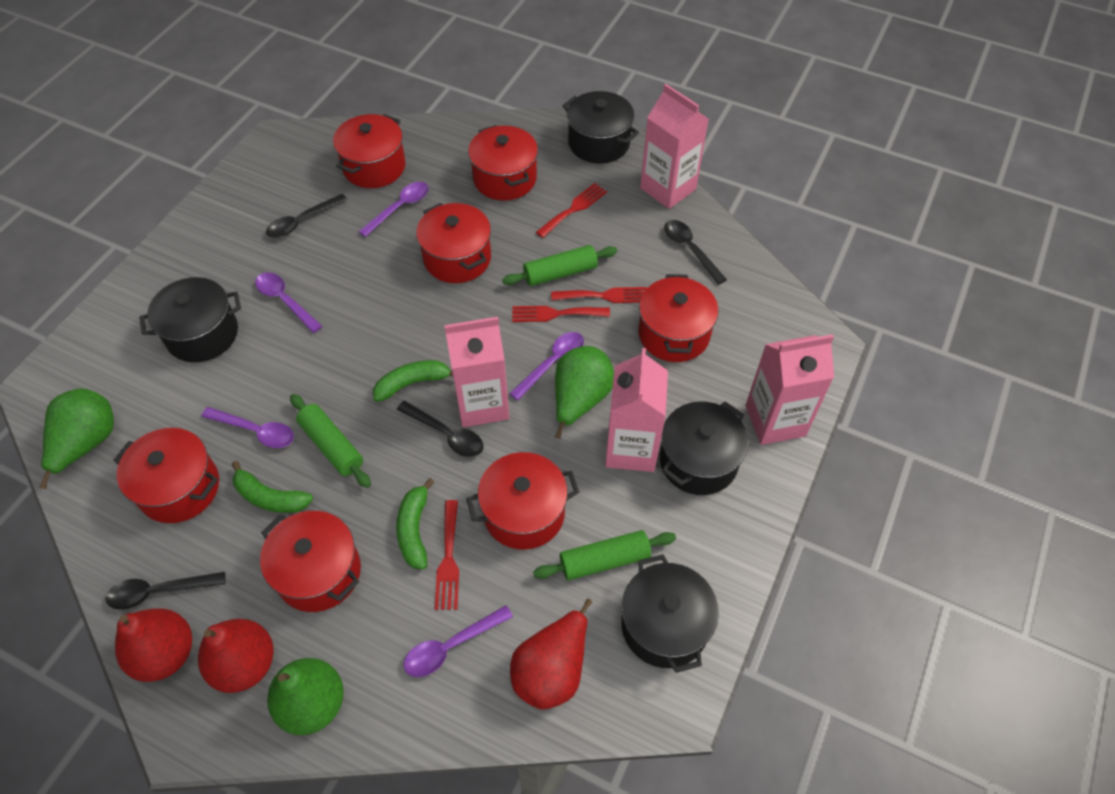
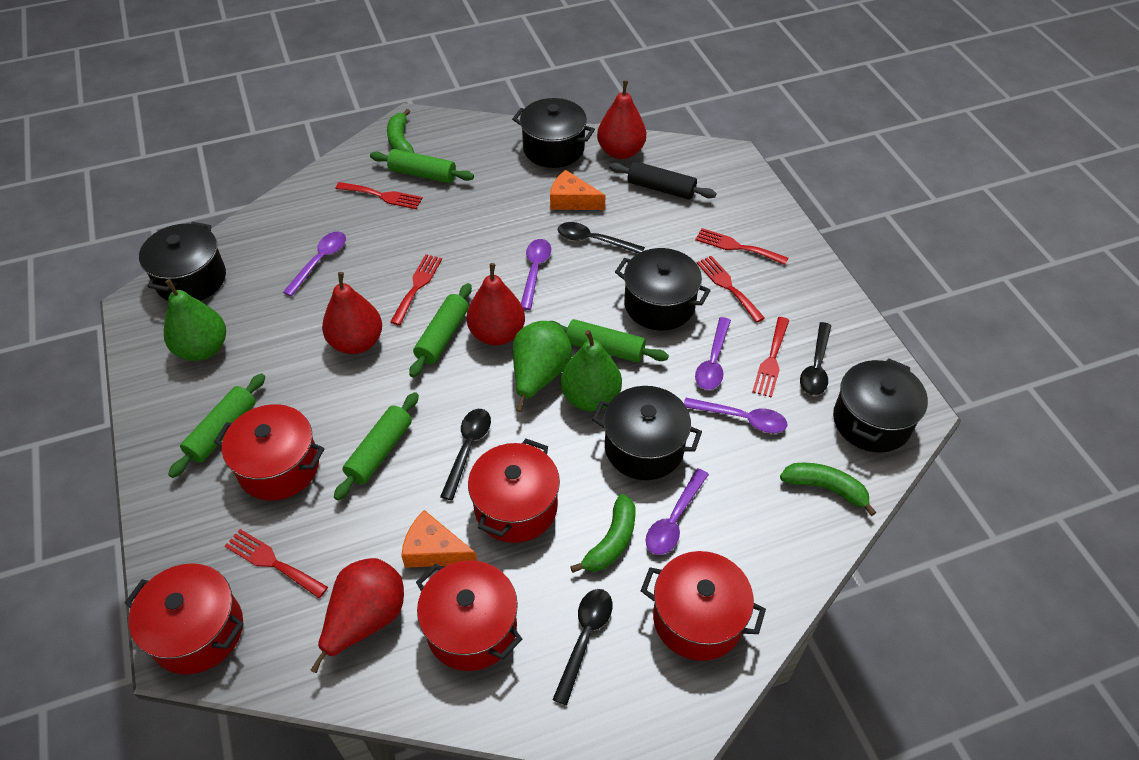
black pot: [140,277,241,362] [563,91,639,164] [621,554,719,673] [660,401,749,495] = 4 -> [139,222,226,301] [512,98,595,168] [592,386,702,480] [615,248,711,331] [833,358,928,453] = 5
black rolling pin: none = 0 -> [609,161,716,200] = 1
green rolling pin: [290,394,371,488] [502,245,617,286] [533,530,676,580] = 3 -> [168,373,265,478] [334,392,419,500] [370,149,474,183] [409,283,472,377] [550,319,669,363] = 5
orange cheese: none = 0 -> [401,510,477,568] [550,170,606,210] = 2
pink carton: [444,317,509,427] [605,348,668,472] [640,84,709,209] [745,334,834,445] = 4 -> none = 0
red fork: [435,500,459,610] [512,306,610,322] [536,183,607,238] [551,287,647,303] = 4 -> [225,529,328,598] [335,182,423,209] [390,254,442,325] [695,228,788,265] [697,256,765,323] [752,317,789,398] = 6
red pear: [115,608,192,682] [198,619,274,693] [510,599,592,710] = 3 -> [311,558,404,673] [322,272,382,354] [467,263,525,345] [597,80,646,159] = 4
red pot: [113,428,219,523] [260,511,361,612] [333,114,406,188] [416,203,491,283] [466,452,579,549] [468,125,538,201] [638,274,718,362] = 7 -> [125,563,244,675] [214,404,324,501] [416,560,522,671] [468,439,560,543] [641,551,766,661] = 5

